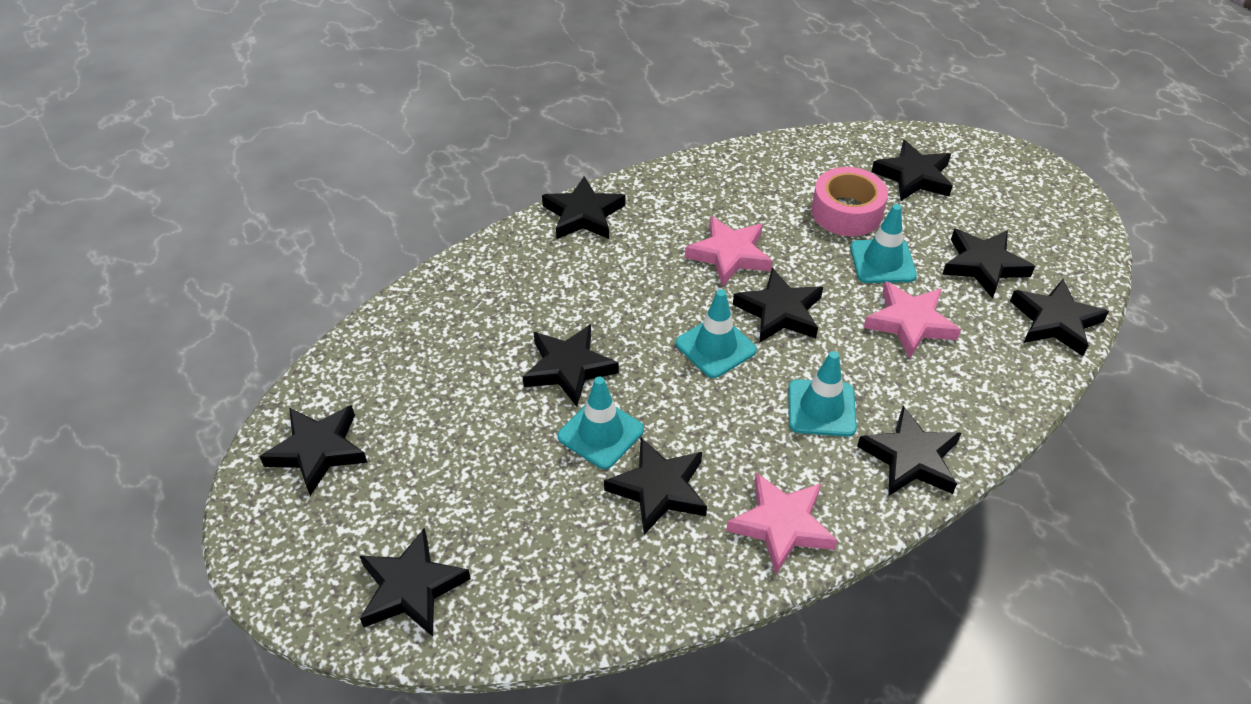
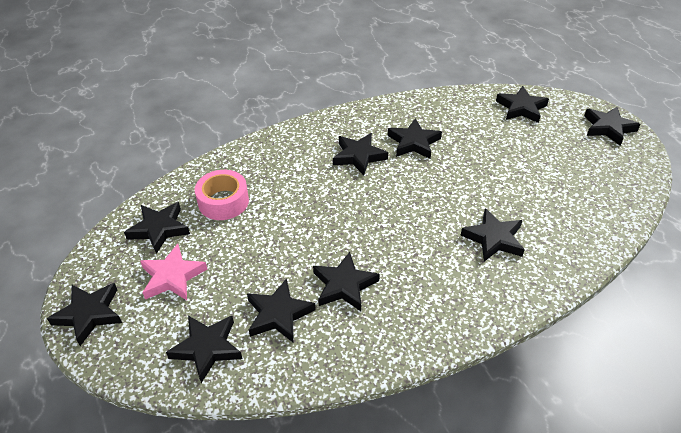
pink star: [685,216,772,287] [726,473,838,574] [863,281,961,359] = 3 -> [140,244,207,300] = 1
turquoise traffic cone: [557,376,644,469] [676,289,757,378] [788,351,857,437] [850,204,917,283] = 4 -> none = 0

